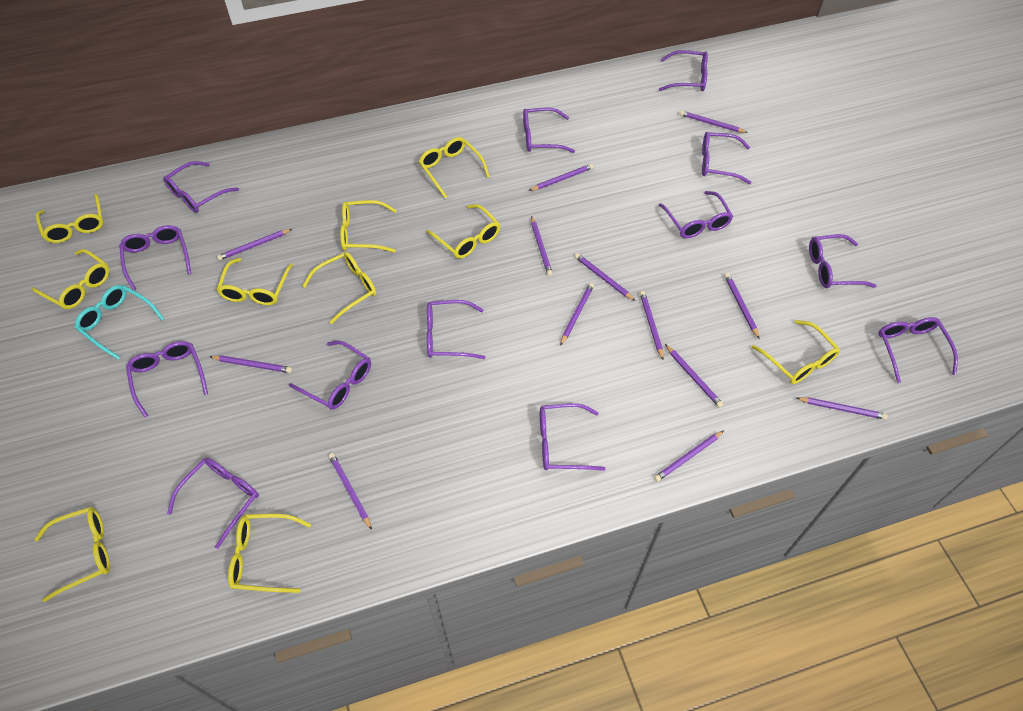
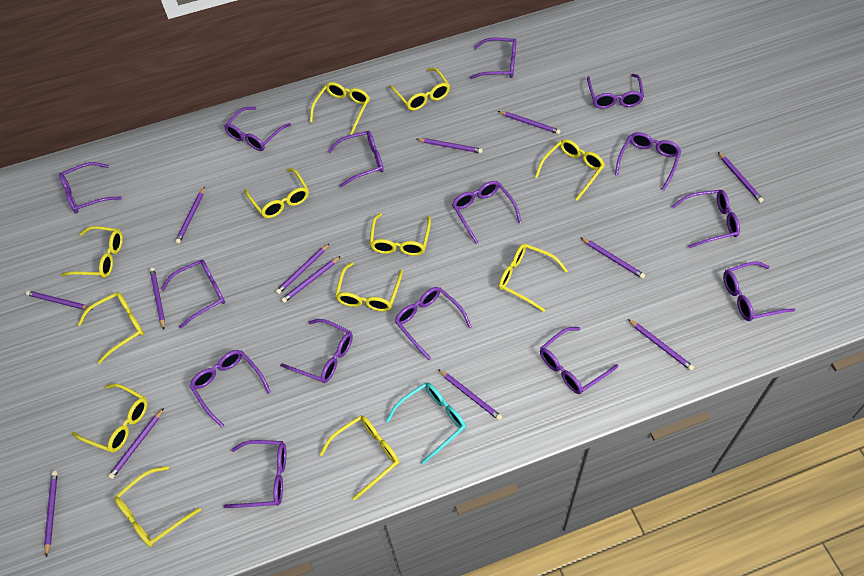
purple glasses: [119,225,191,290] [126,341,208,417] [163,161,239,213] [167,458,259,549] [289,341,371,410] [427,300,485,359] [523,107,575,153] [540,403,605,471] [659,50,708,91] [659,191,733,238] [702,132,751,184] [809,234,876,288] [878,317,958,383] = 13 -> [59,162,122,213] [161,260,225,328] [190,350,271,428] [223,440,287,508] [224,107,291,151] [280,319,353,383] [328,131,384,187] [395,287,472,360] [452,181,522,244] [470,37,516,79] [540,327,618,394] [587,74,644,109] [615,132,681,190] [672,190,740,248] [723,261,795,321] = 15
yellow glasses: [32,249,110,309] [34,507,110,602] [36,193,103,243] [217,258,293,305] [228,514,311,593] [303,252,376,324] [340,200,397,252] [419,137,490,198] [426,204,500,259] [752,320,840,384] = 10 -> [61,226,123,278] [72,383,148,453] [77,292,144,364] [114,466,201,547] [245,168,309,218] [310,82,370,134] [319,415,399,500] [335,262,403,312] [370,213,431,256] [389,68,450,111] [499,244,568,312] [535,139,605,201] = 12

